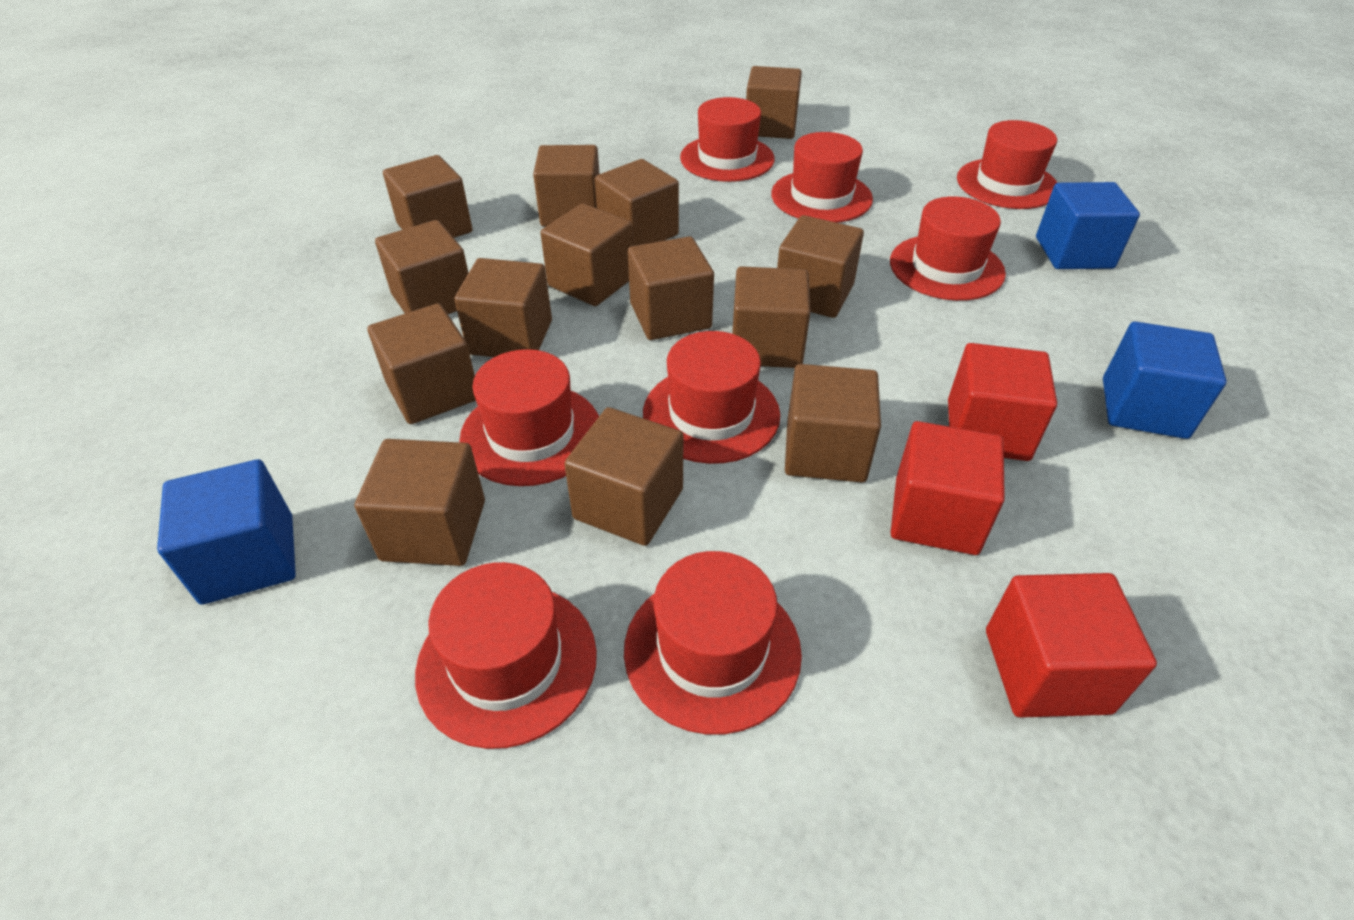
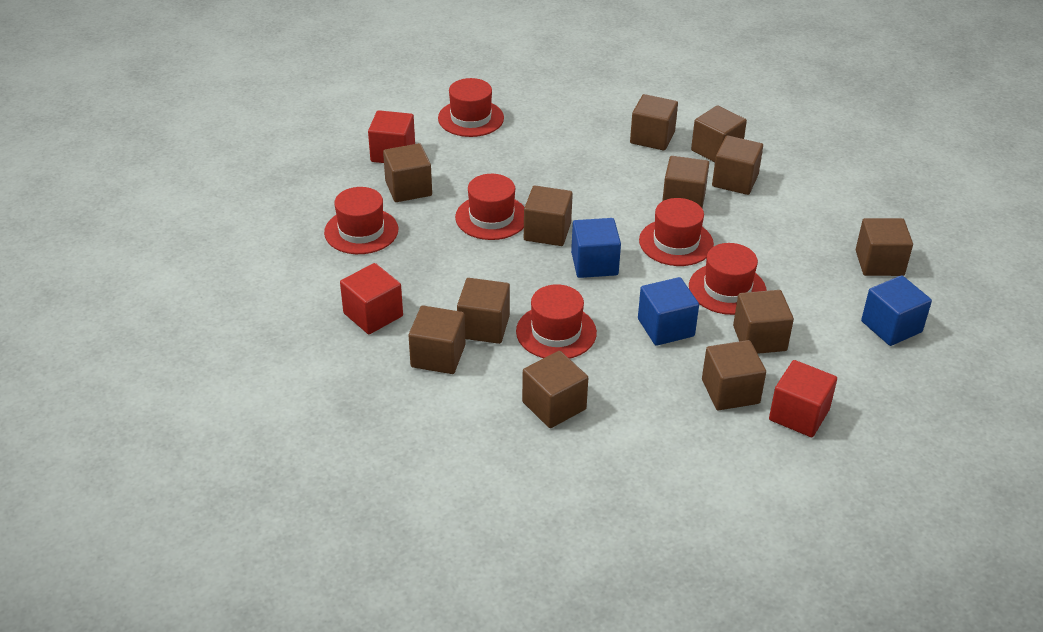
brown cube: [355,439,485,566] [367,303,476,424] [375,220,468,314] [383,155,472,238] [455,258,552,357] [533,145,600,227] [540,203,633,306] [564,407,684,546] [595,159,679,246] [628,236,714,340] [732,266,811,368] [746,66,802,139] [777,215,864,318] [785,364,881,483] = 14 -> [383,143,432,202] [409,306,465,374] [457,278,510,344] [522,351,588,428] [524,186,573,246] [630,94,678,151] [662,156,709,208] [691,105,747,162] [702,340,766,410] [712,136,763,195] [733,290,794,354] [856,218,913,276] = 12
red hat: [415,562,597,749] [459,349,599,486] [624,551,802,734] [643,331,780,464] [680,97,775,182] [771,132,873,223] [890,196,1006,301] [957,120,1058,209] = 8 -> [324,187,398,254] [438,78,504,137] [455,174,525,240] [516,284,597,359] [639,198,714,266] [689,243,767,315] = 6

